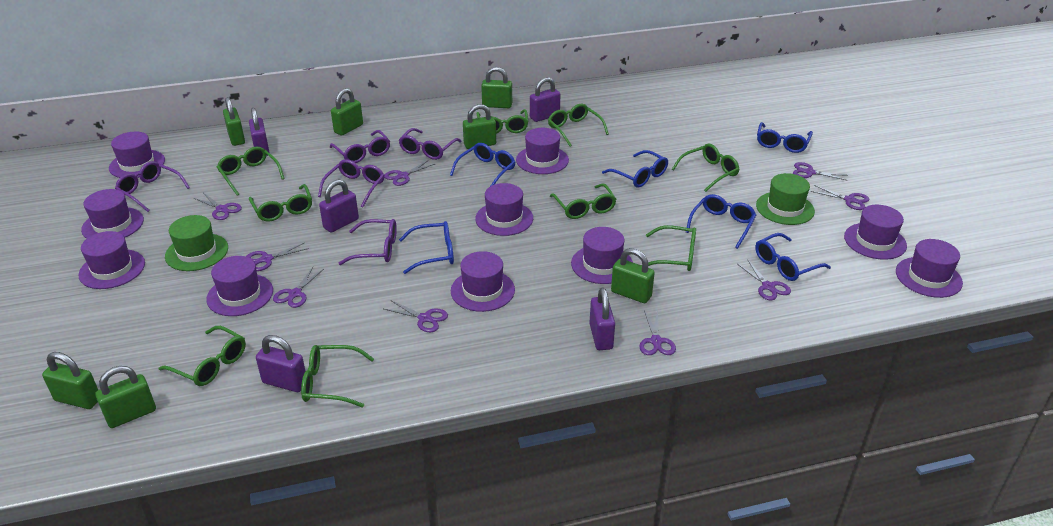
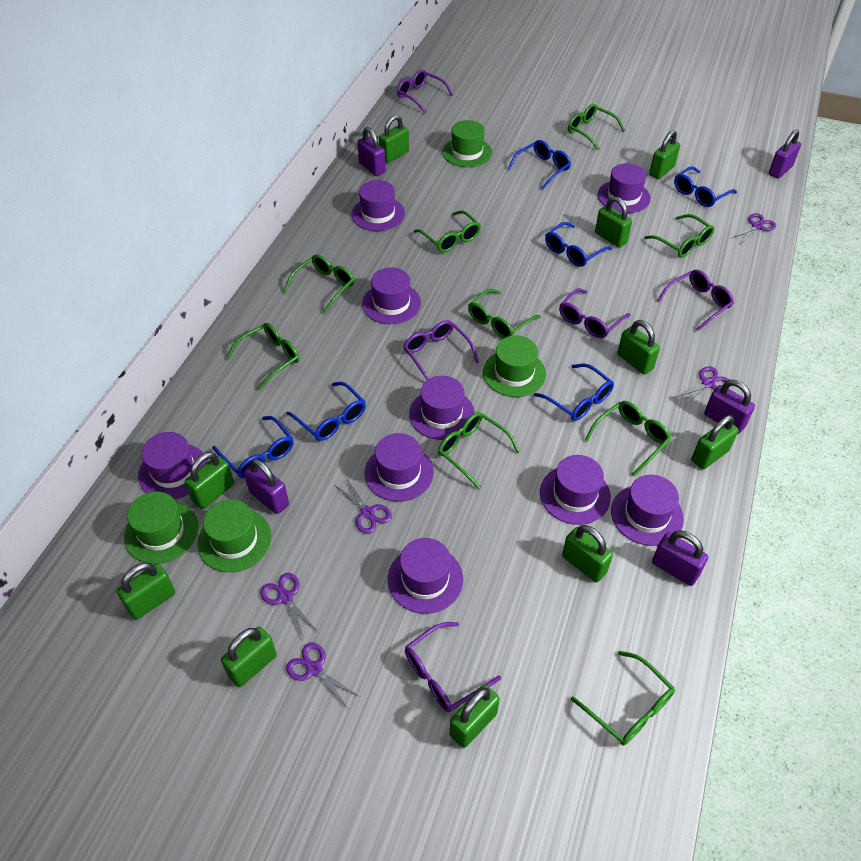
green hat: [165,215,228,271] [756,173,815,225] = 2 -> [124,492,198,564] [197,499,272,572] [442,120,492,167] [483,336,546,397] = 4
green padlock: [42,352,98,409] [96,366,156,428] [223,97,245,146] [331,88,363,135] [463,104,496,149] [481,67,512,108] [611,248,655,303] = 7 -> [117,562,175,620] [185,452,234,509] [221,627,277,687] [379,115,409,163] [450,685,500,748] [562,525,613,582] [595,197,632,248] [617,320,660,375] [649,130,680,179] [692,415,738,469] = 10
purple hat: [78,231,145,289] [81,189,144,239] [109,132,165,178] [206,256,273,316] [451,251,515,312] [475,183,533,236] [516,128,569,174] [571,227,633,284] [844,205,907,260] [896,239,963,298] = 10 -> [138,432,208,500] [351,180,405,231] [362,267,421,324] [364,433,434,502] [388,538,463,614] [409,376,475,440] [540,455,611,525] [598,163,651,213] [611,475,684,546] = 9
purple scissors: [194,193,242,220] [246,242,309,271] [273,267,324,308] [384,160,435,186] [384,300,448,332] [639,310,676,355] [737,260,791,300] [793,162,848,181] [811,185,870,210] = 9 -> [260,573,318,639] [286,643,360,707] [336,479,392,534] [674,366,729,407] [732,213,776,243] = 5

